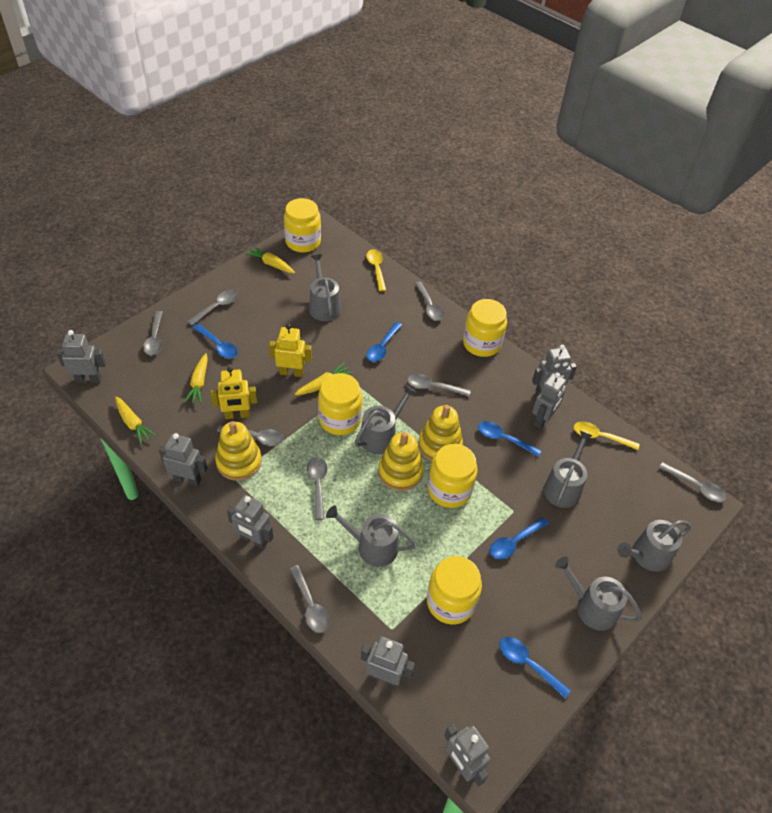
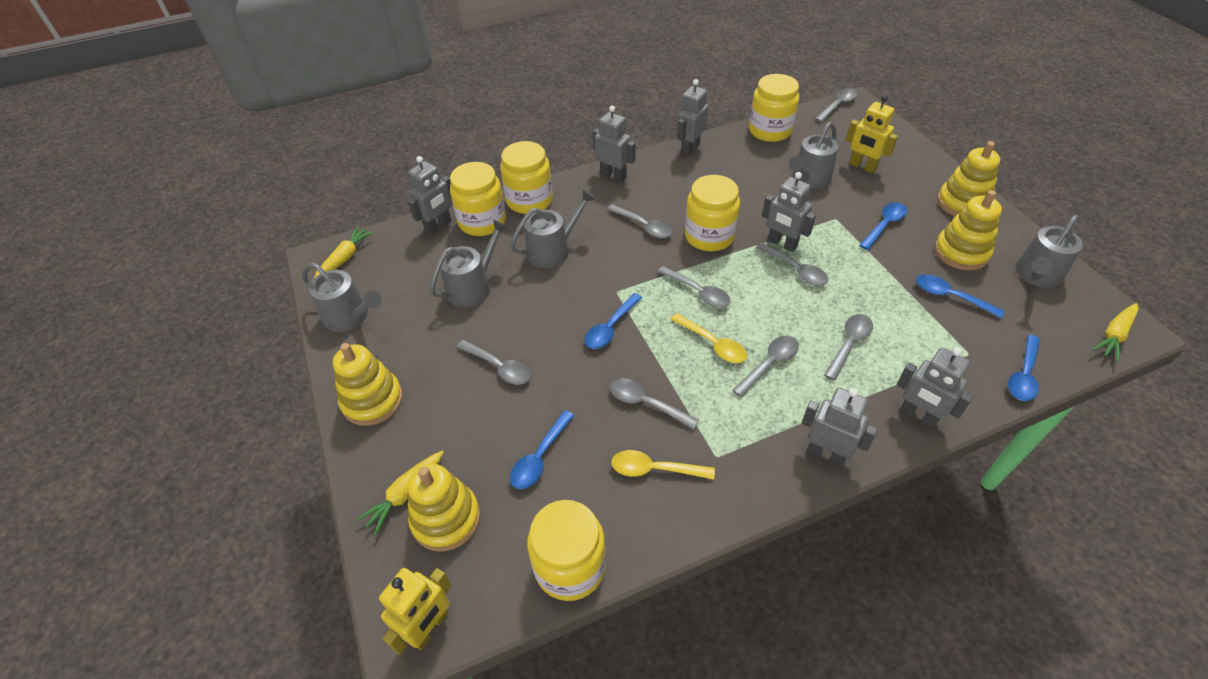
grey robot: [56,330,106,383] [159,433,208,486] [227,495,273,549] [361,636,415,687] [444,724,490,786] [532,345,577,396] [532,373,566,429] = 7 -> [408,156,452,235] [593,106,636,182] [677,79,709,157] [762,172,816,252] [802,388,878,466] [897,347,973,429] = 6
grey watering can: [309,254,341,321] [326,505,415,567] [355,385,417,454] [544,431,593,508] [555,557,642,631] [617,520,691,572] = 6 -> [302,263,382,332] [430,219,507,307] [510,189,595,268] [788,122,838,189] [1015,215,1083,288] = 5
yellow carrot: [115,397,156,445] [184,353,208,404] [245,246,295,273] [294,363,353,396] = 4 -> [314,226,374,278] [357,450,444,535] [1093,303,1139,362] = 3
yellow stacking toy: [215,421,262,481] [378,432,424,491] [419,405,463,461] = 3 -> [333,343,403,426] [407,463,480,551] [934,190,1002,271] [937,141,1000,216] = 4

